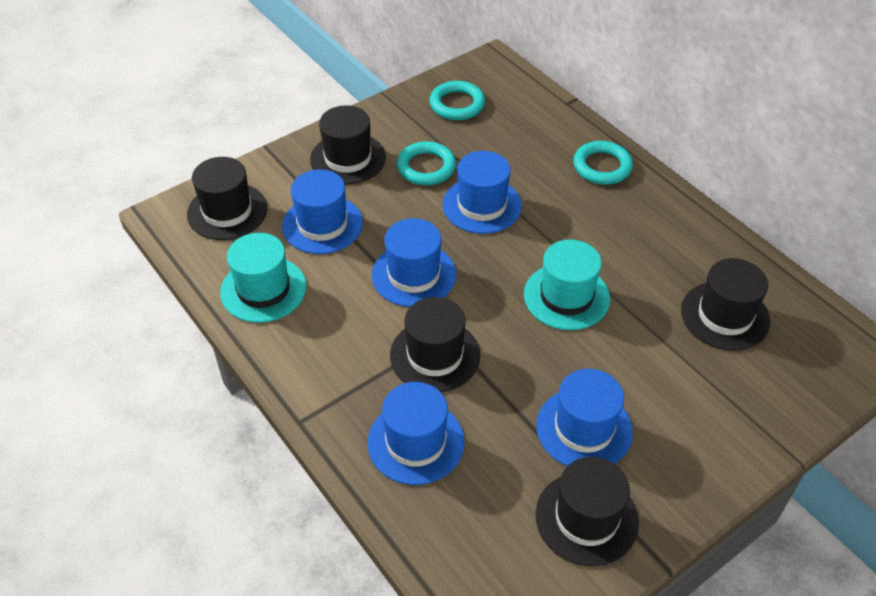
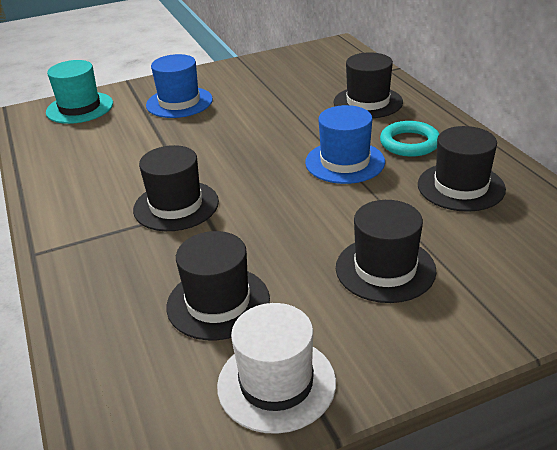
blue hat: [282,169,363,254] [367,382,464,485] [372,218,456,307] [443,151,522,234] [536,369,633,466] = 5 -> [146,54,213,118] [305,105,385,184] = 2
turquoise hat: [220,233,306,323] [524,239,610,330] = 2 -> [46,60,113,124] = 1
turquoise ring: [397,141,456,185] [430,81,485,120] [573,141,633,185] = 3 -> [380,121,439,157] = 1
white hat: none = 0 -> [217,303,336,434] = 1

